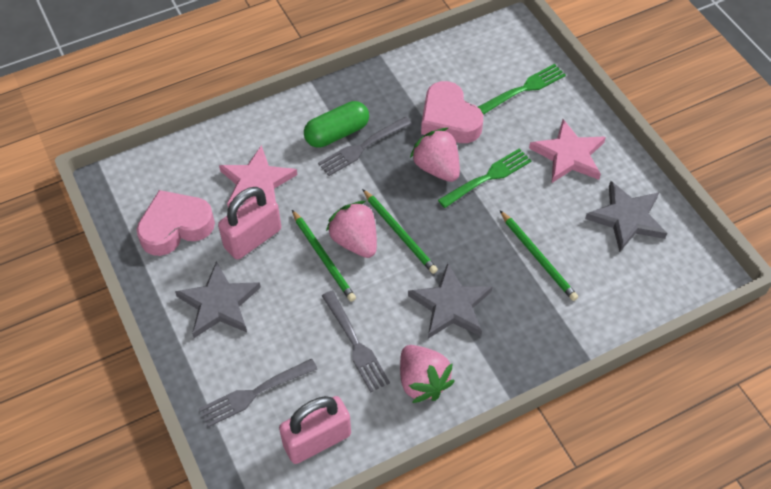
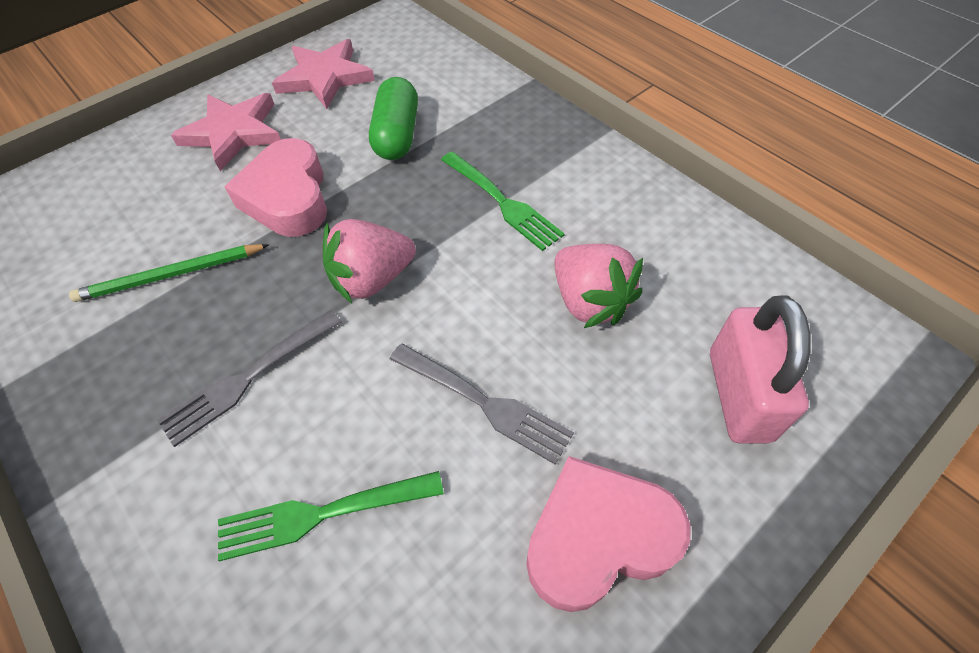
green pencil: [292,210,356,302] [362,189,438,274] [500,211,578,301] = 3 -> [69,244,269,302] = 1
grey fork: [199,359,317,427] [318,117,412,176] [322,291,390,392] = 3 -> [157,310,342,447] [390,344,574,465] = 2
grey star: [175,261,261,338] [408,263,493,339] [585,181,667,252] = 3 -> none = 0
pink padlock: [218,187,281,260] [279,396,351,464] = 2 -> [710,295,811,444] = 1
pink strawberry: [326,201,377,258] [400,345,455,403] [410,128,460,182] = 3 -> [323,219,416,303] [554,244,643,328] = 2

